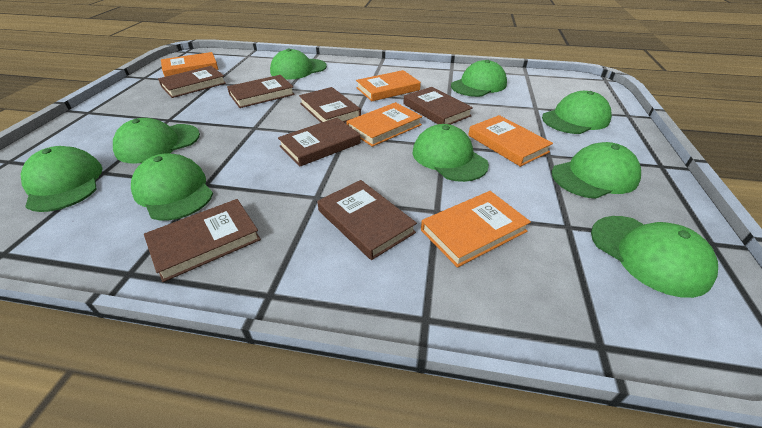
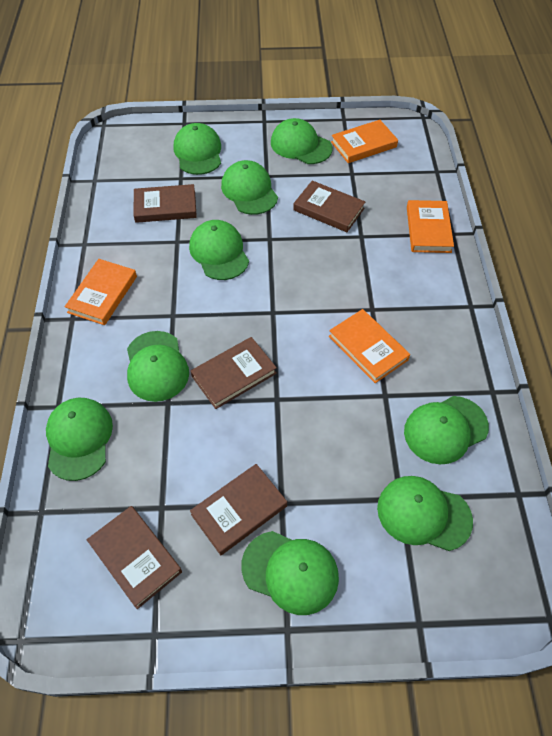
brown book: [144,199,261,282] [158,66,226,98] [227,75,295,108] [278,118,361,166] [299,87,361,123] [317,180,417,260] [403,87,473,125] = 7 -> [87,506,182,609] [133,184,197,223] [190,464,287,555] [191,337,277,409] [293,181,365,232] = 5
orange book: [161,52,218,77] [346,102,422,147] [356,70,421,101] [421,191,531,268] [468,115,553,167] = 5 -> [65,259,137,325] [329,309,410,383] [331,120,398,163] [407,200,454,253] = 4

